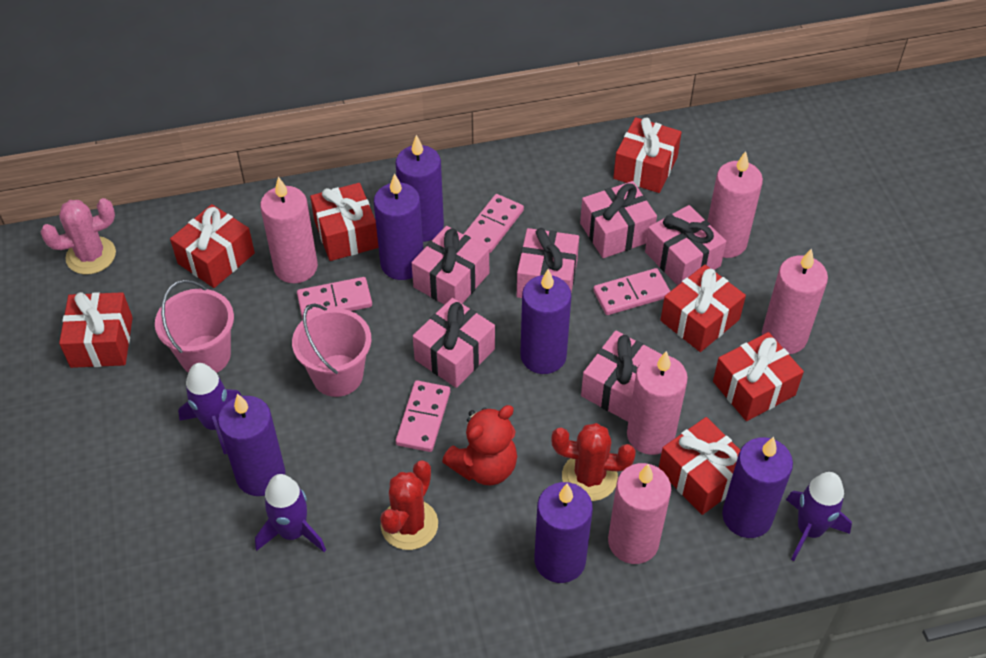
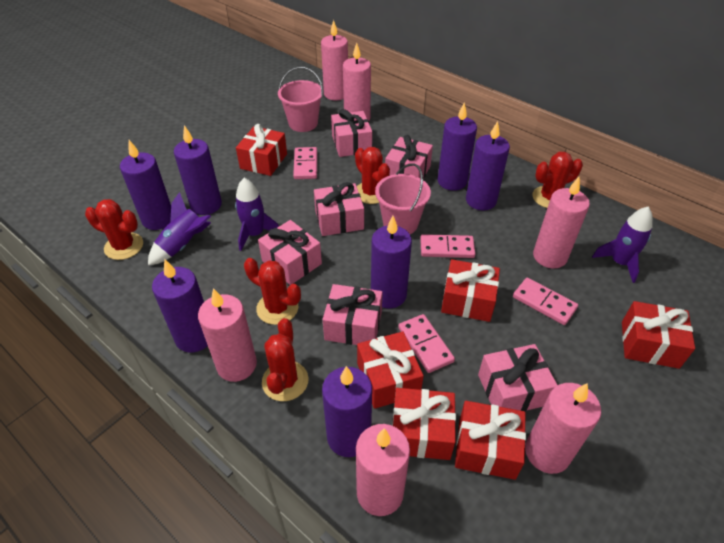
pink cactus: [41,198,116,274] = 1 -> none = 0
pink candle: [260,177,318,283] [608,463,671,564] [627,351,688,455] [708,151,763,258] [762,248,828,354] = 5 -> [198,288,257,382] [321,20,348,100] [343,43,371,121] [356,424,410,516] [525,383,601,474] [533,177,590,269] = 6
purple candle: [218,393,285,496] [374,173,423,280] [396,135,444,242] [520,269,571,374] [534,482,593,583] [722,437,793,538] = 6 -> [120,140,171,230] [152,259,208,353] [174,125,222,215] [322,366,372,457] [371,216,412,308] [438,102,477,191] [466,121,510,211] = 7
red cactus: [380,460,438,550] [551,423,636,501] = 2 -> [85,199,143,260] [244,258,301,325] [262,318,309,401] [355,147,390,204] [532,152,583,208] = 5
red gift: [59,292,133,368] [170,204,255,288] [310,183,379,261] [613,117,682,193] [659,417,740,515] [660,265,746,352] [713,332,804,421] = 7 -> [236,124,287,176] [357,331,424,409] [392,388,456,460] [441,259,500,322] [455,401,526,480] [622,301,695,369] = 6
red teddy bear: [442,405,517,485] = 1 -> none = 0

